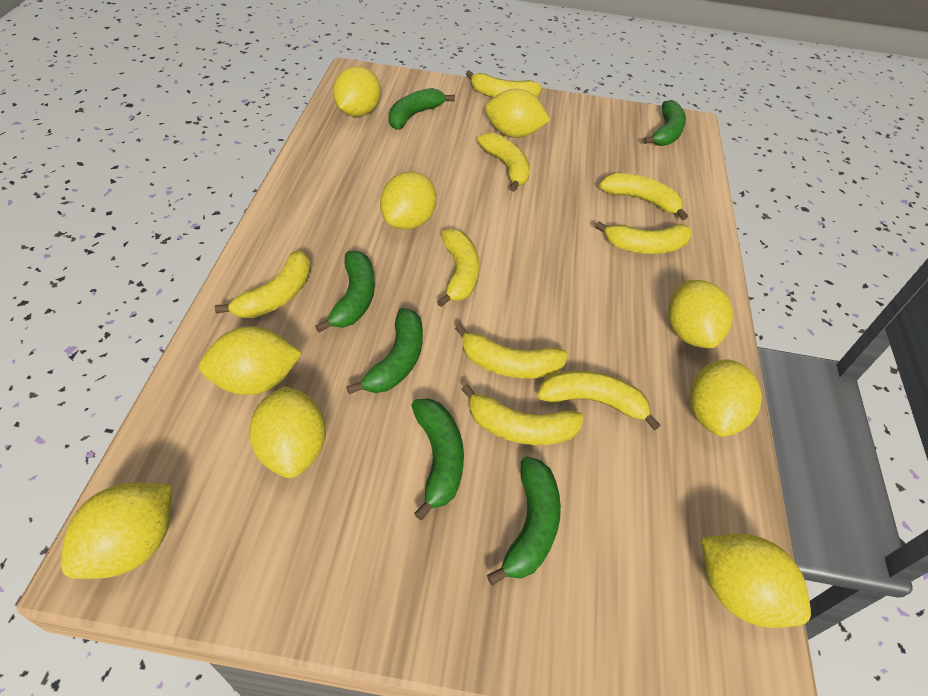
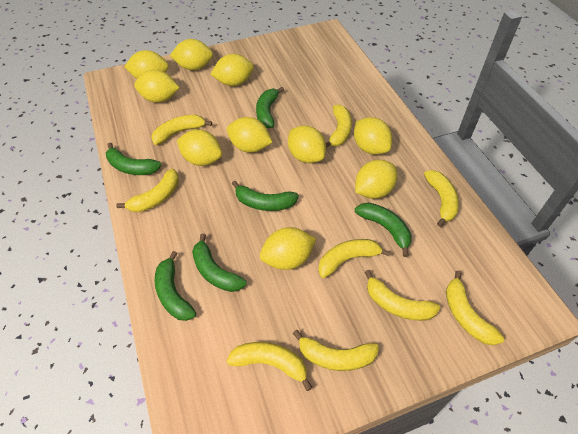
yellow lemon: [61,483,172,579] [199,326,302,395] [249,386,326,478] [333,66,381,117] [380,172,437,230] [485,89,550,138] [668,280,733,348] [689,359,762,437] [701,533,811,628] = 9 -> [124,50,169,79] [134,70,180,103] [170,39,213,70] [177,130,222,166] [210,54,254,86] [227,117,273,153] [260,227,316,270] [288,125,326,163] [354,117,392,155] [355,160,397,199] = 10

